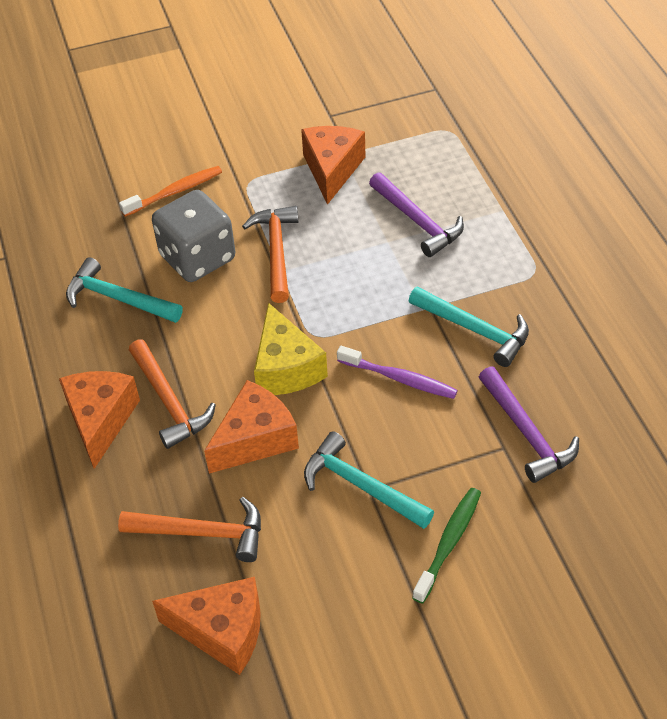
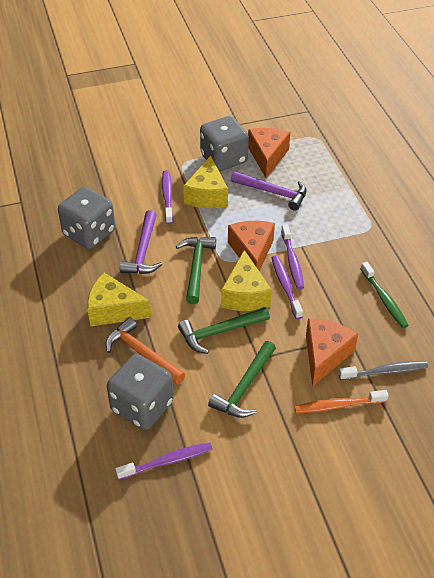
green hammer: none = 0 -> [176,237,216,304] [178,307,270,354] [208,341,276,418] = 3
grey dice: [152,190,235,282] = 1 -> [58,187,115,249] [107,354,174,430] [200,116,249,171] = 3
grey toothbrush: none = 0 -> [339,361,428,380] = 1
orange cheese: [59,371,140,469] [152,577,261,675] [204,380,299,474] [301,126,365,205] = 4 -> [228,221,275,271] [248,128,290,178] [306,319,358,387] = 3
orange hammer: [118,497,261,562] [129,339,216,449] [242,206,298,303] = 3 -> [106,317,185,384] = 1
purple toothbrush: [337,346,458,399] = 1 -> [115,442,213,480] [162,170,173,224] [272,256,303,319] [281,224,304,289] = 4
turquoise hammer: [66,257,183,323] [304,431,434,529] [409,287,529,367] = 3 -> none = 0
yellow cheese: [254,303,328,395] = 1 -> [87,273,151,326] [183,156,228,208] [221,250,272,311] = 3

